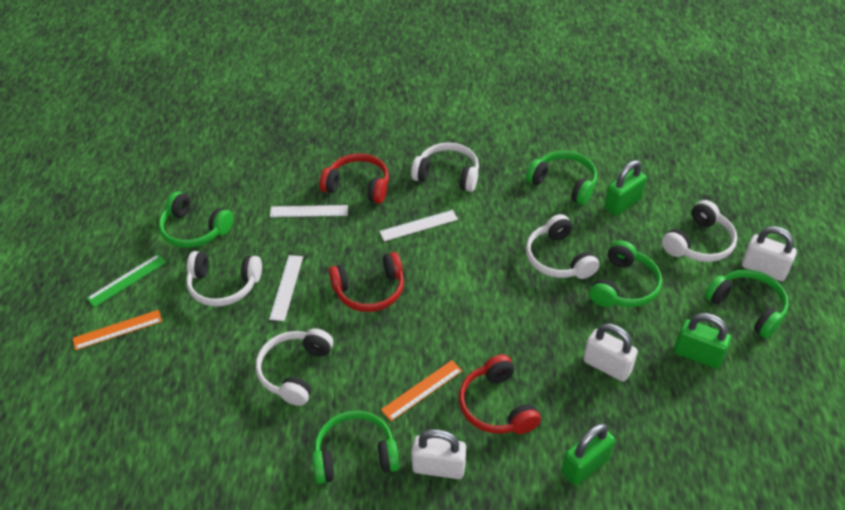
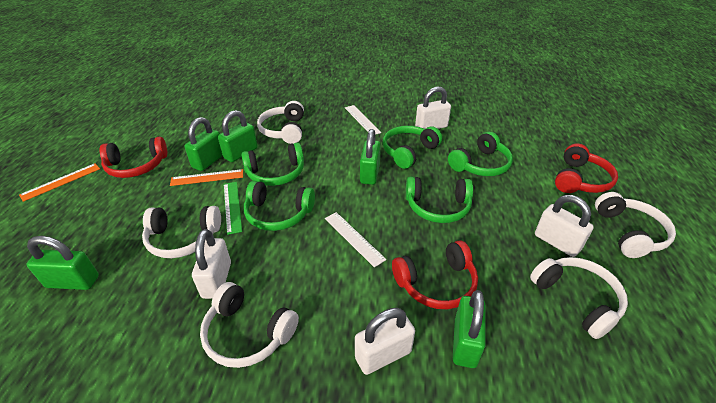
green padlock: [561,423,615,486] [604,160,647,216] [674,313,731,369] = 3 -> [26,236,99,290] [185,117,223,171] [218,110,258,162] [360,129,381,185] [453,290,486,368] = 5
white padlock: [411,429,466,479] [583,323,638,382] [742,226,797,281] = 3 -> [192,229,231,299] [355,308,415,375] [415,87,451,129] [535,195,594,257] = 4
white ruler: [269,255,303,321] [270,205,348,217] [379,210,458,241] = 3 -> [325,212,387,268] [345,105,381,135] = 2

